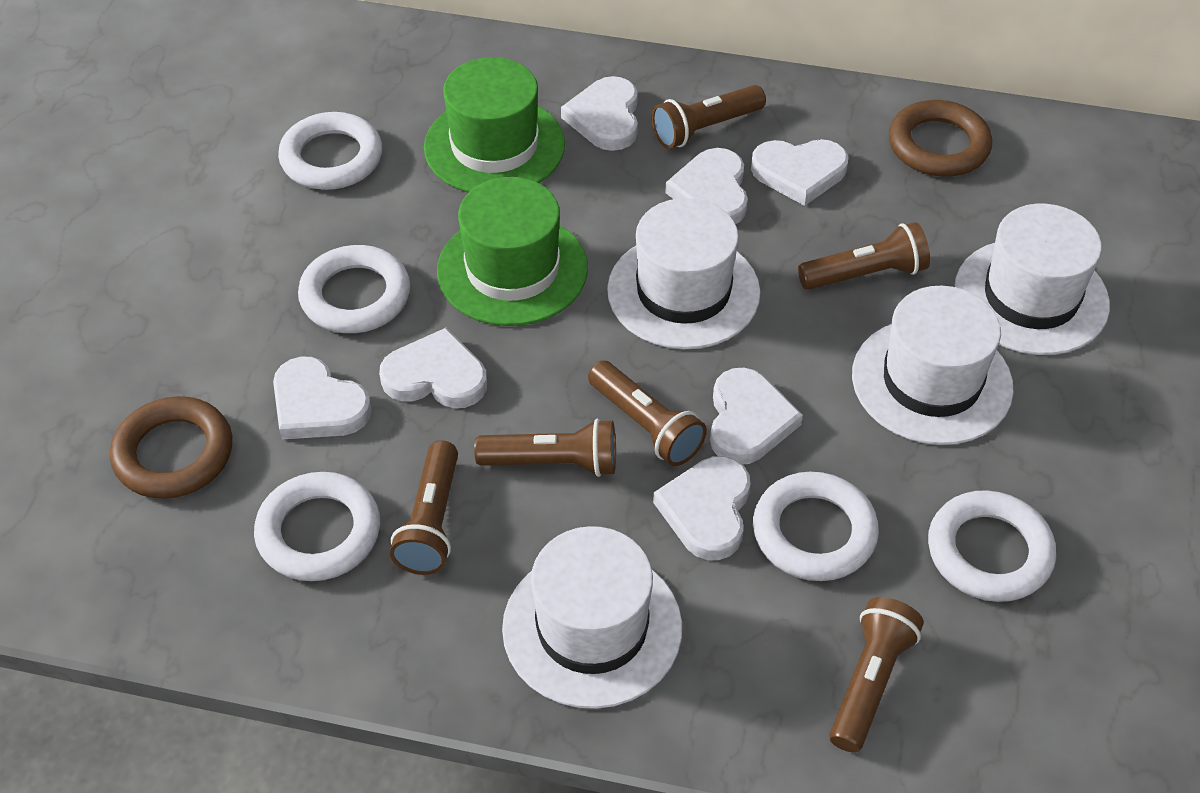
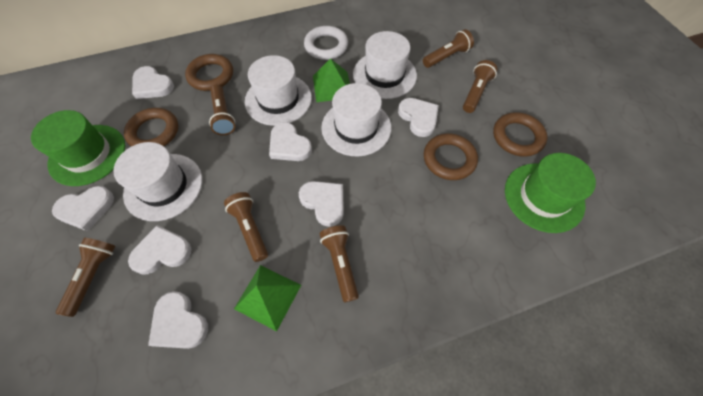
brown ring: [110,396,232,499] [889,100,992,177] = 2 -> [124,108,178,147] [185,54,233,91] [424,133,478,180] [493,112,547,157] = 4
green pyramid: none = 0 -> [234,265,301,331] [313,58,350,102] = 2
white ring: [254,472,380,581] [278,112,382,190] [298,245,410,333] [753,472,879,581] [928,490,1056,602] = 5 -> [304,26,348,60] = 1

